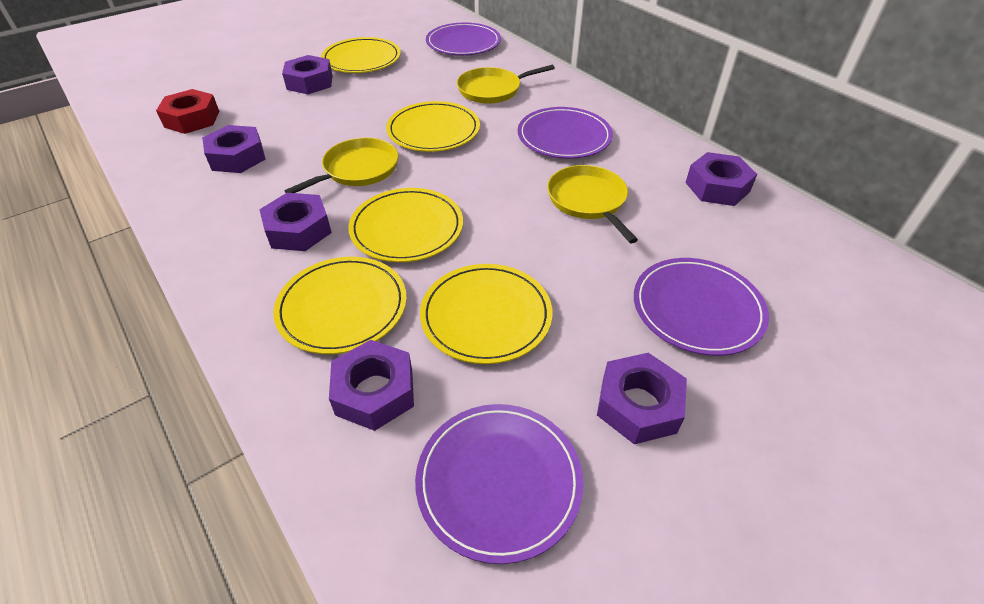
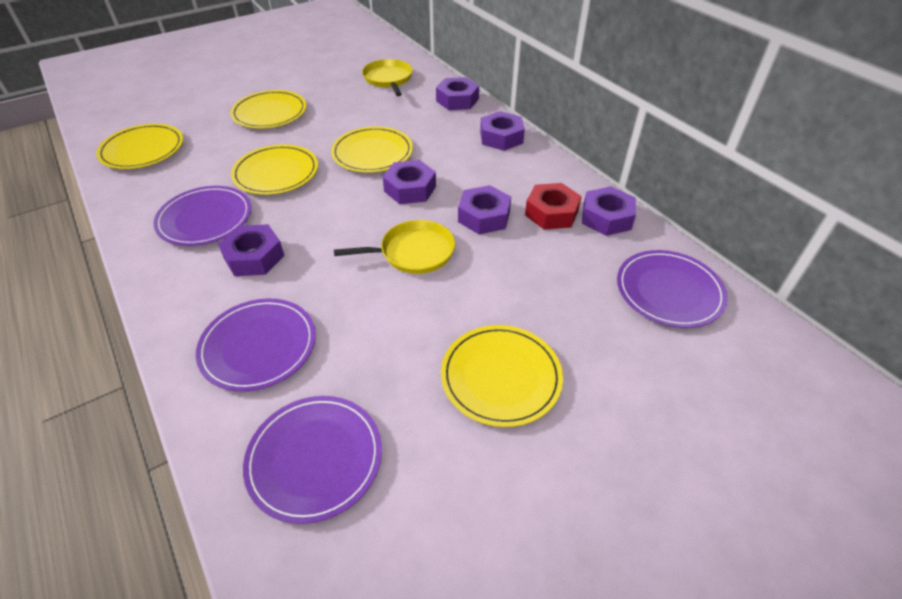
yellow pan: [285,138,398,193] [457,65,555,104] [547,165,638,243] = 3 -> [334,220,455,274] [362,59,413,96] = 2

